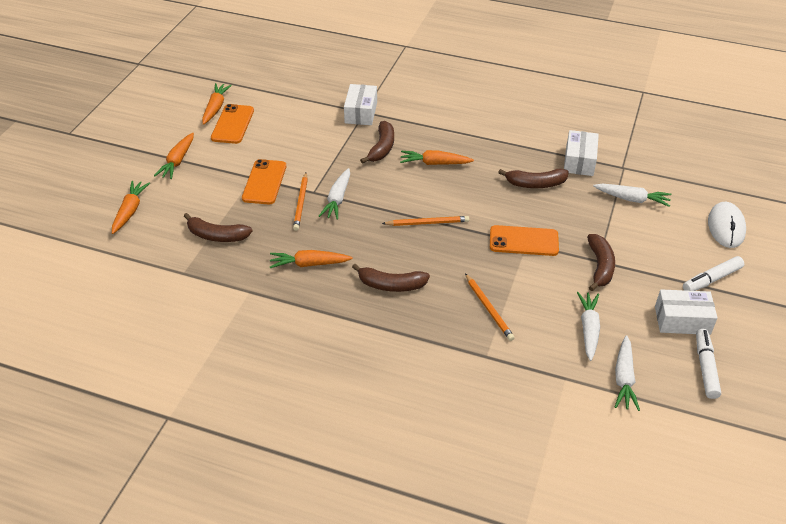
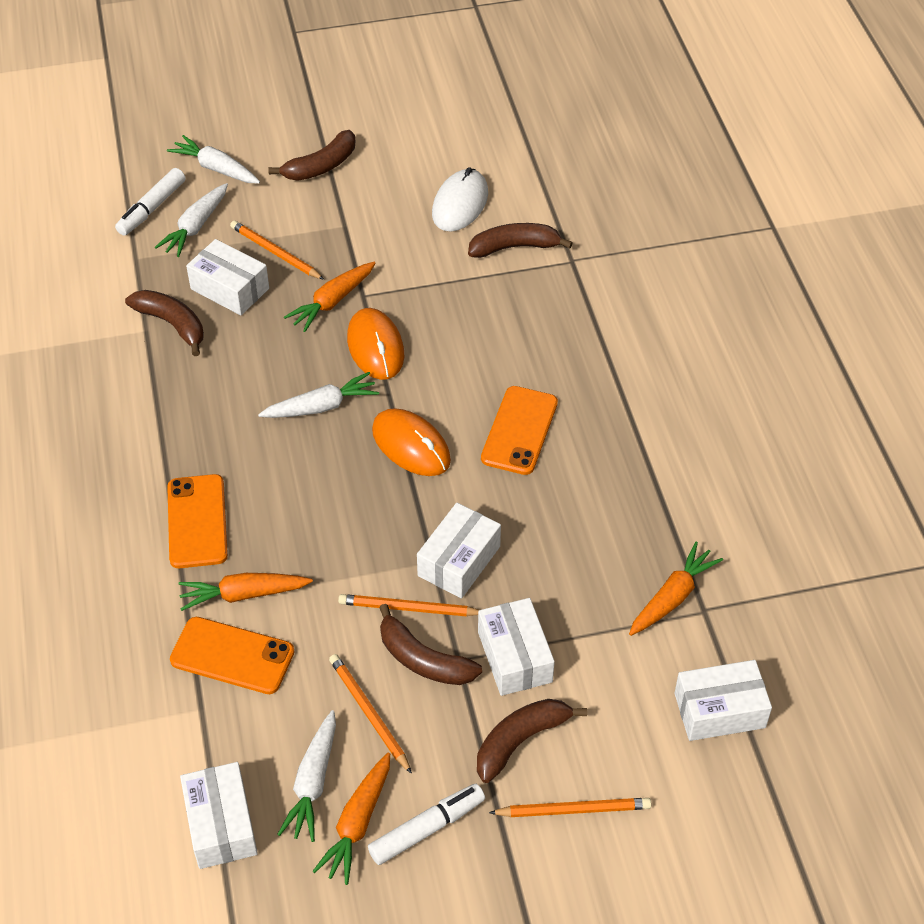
orange carrot: [112,181,150,234] [154,133,194,179] [202,83,232,125] [270,250,353,268] [400,150,474,165] = 5 -> [179,573,313,611] [284,262,375,332] [312,752,390,885] [629,542,723,636] = 4
orange mouse: none = 0 -> [347,308,404,380] [372,408,451,476] = 2
orange pencil: [293,173,308,231] [382,216,469,226] [465,273,515,341] = 3 -> [230,221,324,280] [329,654,412,774] [338,594,479,617] [489,798,651,817] = 4
white box: [344,84,377,125] [564,130,599,176] [655,289,718,335] = 3 -> [180,762,258,869] [186,239,269,315] [417,503,501,599] [478,598,555,696] [674,660,772,741] = 5

